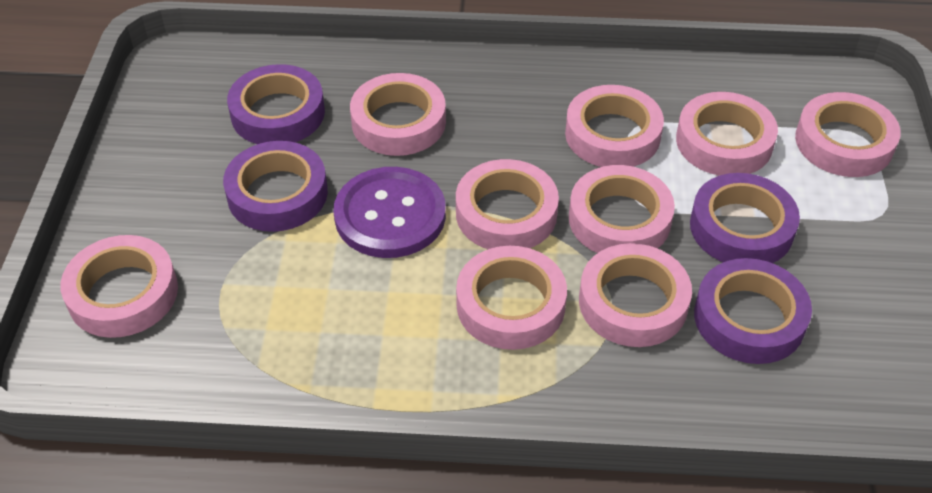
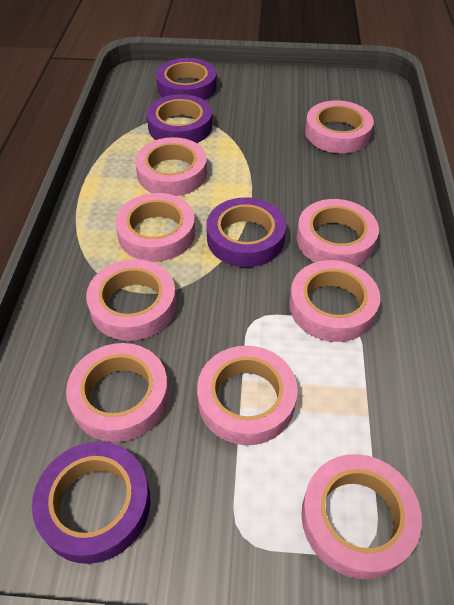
purple button: [333,167,446,258] = 1 -> none = 0

